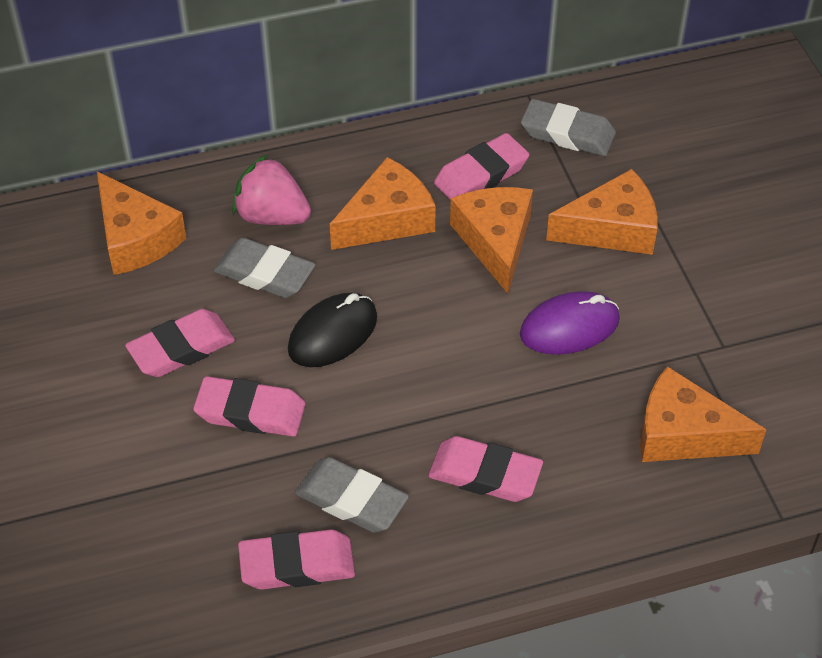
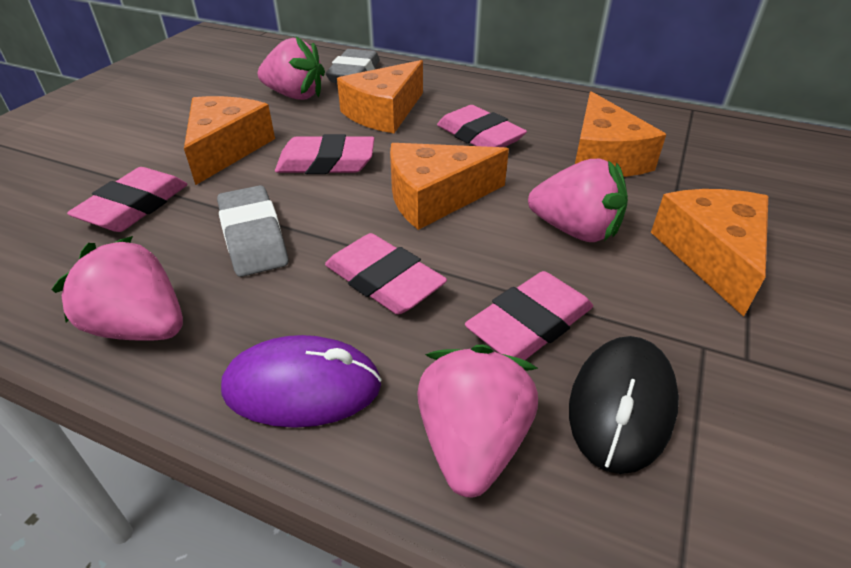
grey eraser: [213,238,316,298] [295,457,409,533] [521,99,616,156] = 3 -> [217,185,288,277] [326,49,380,83] = 2
pink strawberry: [232,154,311,225] = 1 -> [52,236,183,341] [258,36,325,100] [417,344,538,497] [528,159,628,242] = 4

